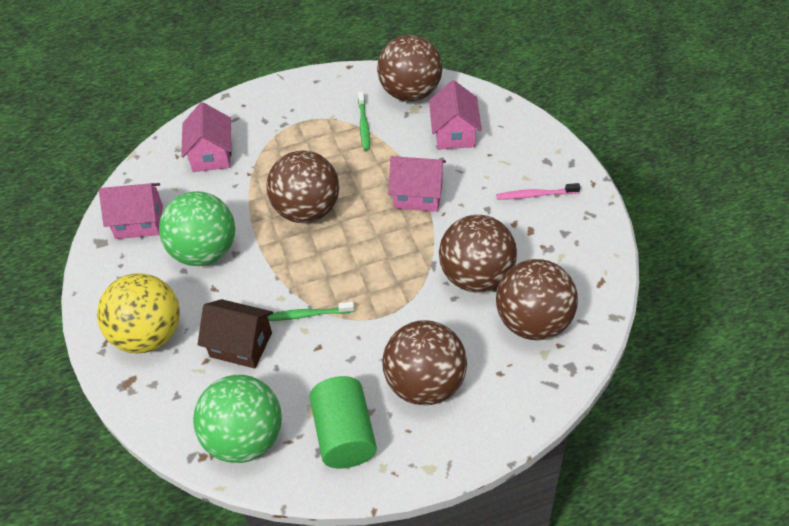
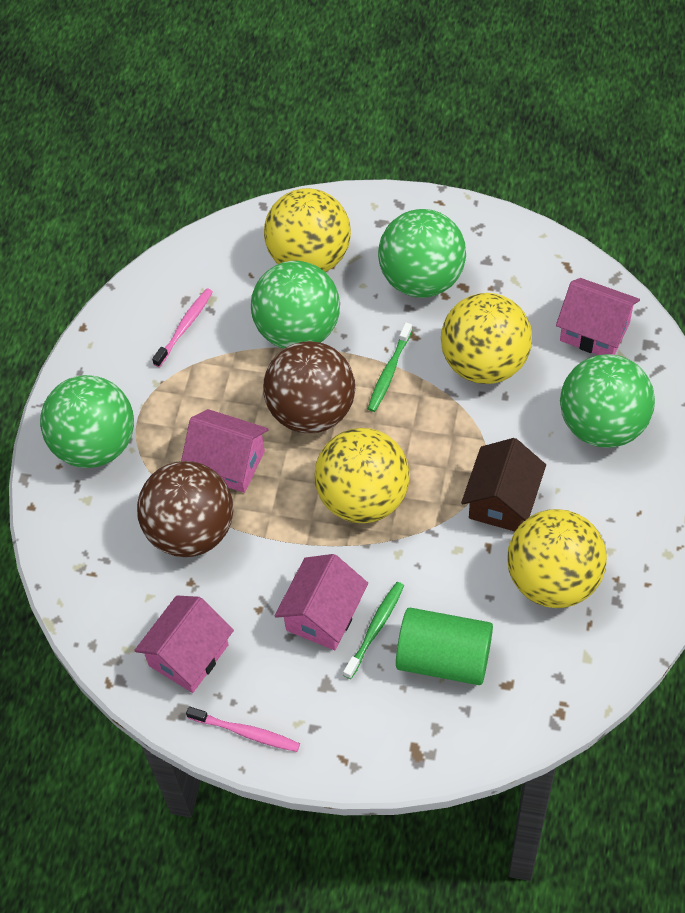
brown ball: [267,150,339,223] [377,35,443,101] [382,320,467,405] [439,215,517,293] [496,259,578,340] = 5 -> [137,461,234,557] [263,341,355,434] = 2
green ball: [159,191,235,266] [193,375,282,463] = 2 -> [40,375,134,468] [251,261,340,349] [378,209,466,298] [560,354,655,448] = 4
pink toothbrush: [496,183,580,200] = 1 -> [152,289,213,367] [186,706,300,752] = 2
yellow ball: [97,273,180,353] = 1 -> [264,188,351,272] [314,428,410,523] [441,293,532,384] [507,509,607,608] = 4

